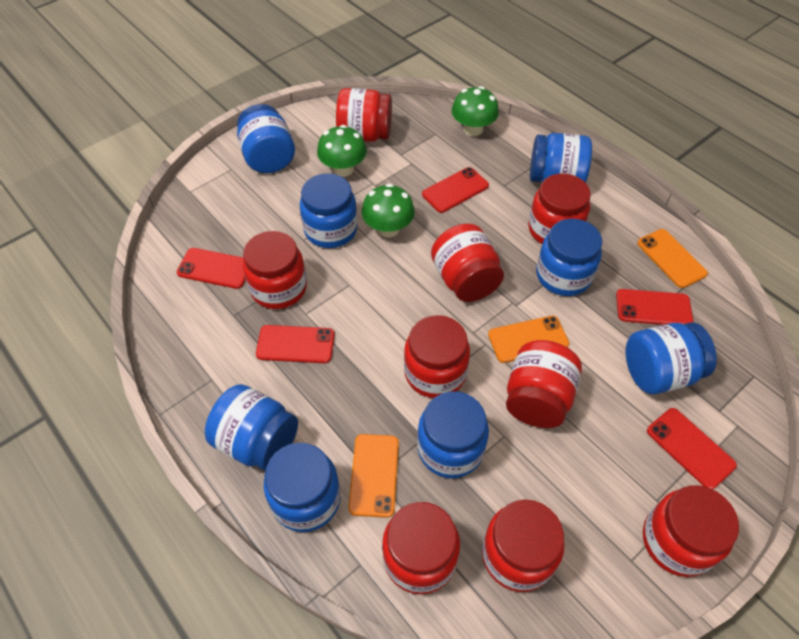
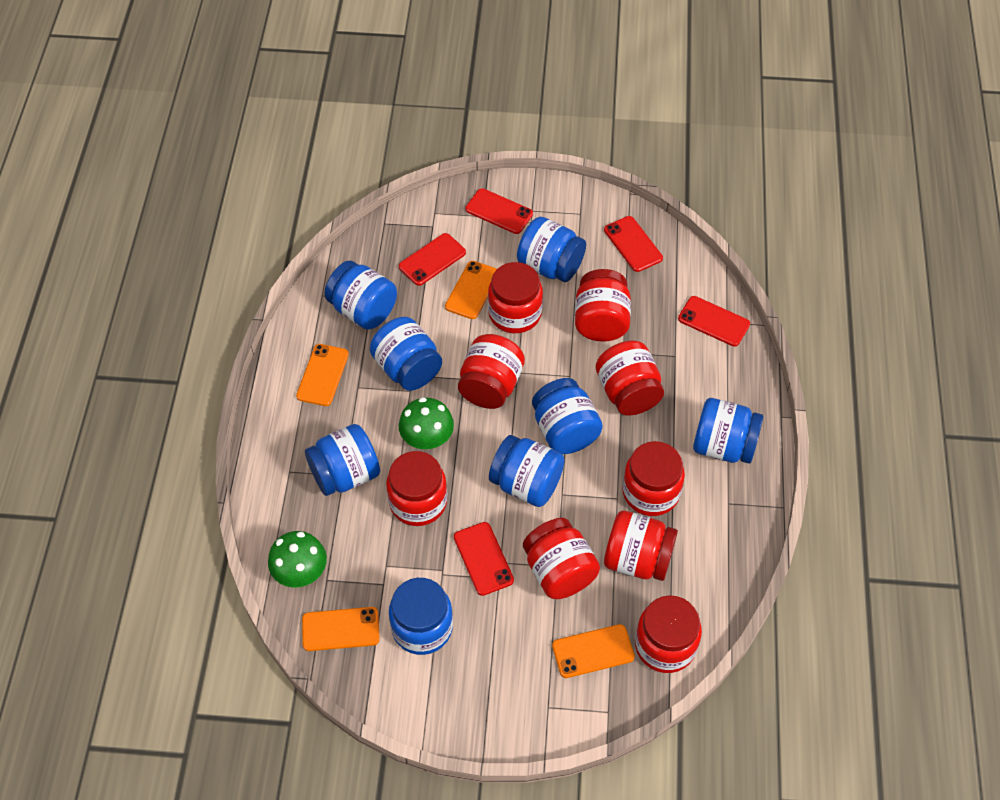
green mushroom: [317,125,367,177] [362,183,415,238] [452,86,499,136] = 3 -> [268,531,327,587] [399,397,454,449] = 2
orange phone: [348,434,399,518] [488,316,569,363] [637,229,708,288] = 3 -> [296,344,349,406] [302,607,380,651] [445,261,497,319] [552,624,635,678] = 4

